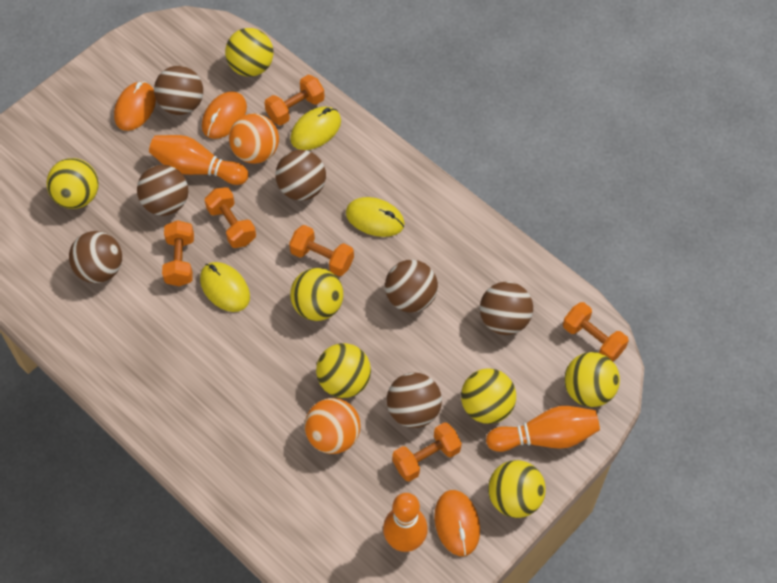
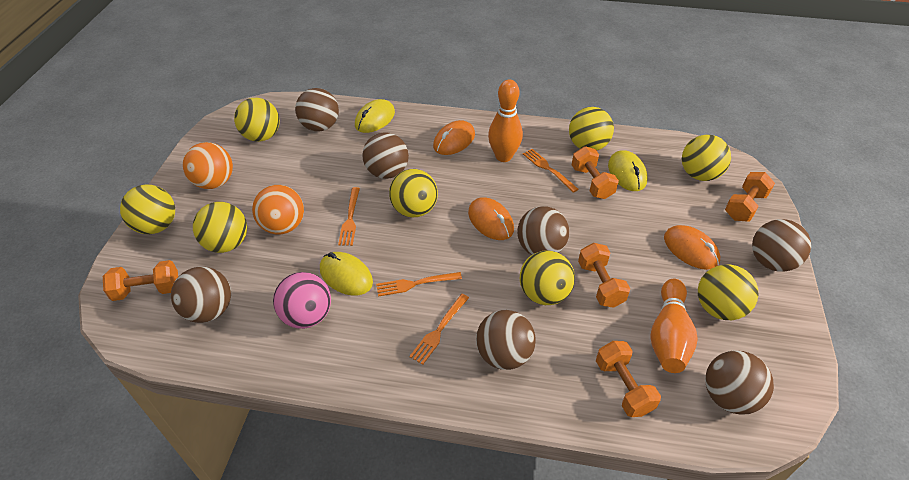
orange bowling pin: [149,135,249,185] [383,493,428,552] [486,406,600,452] = 3 -> [488,79,523,162] [650,279,698,373] = 2
orange dumbbell: [162,220,194,286] [205,187,256,248] [264,75,325,125] [289,225,354,276] [392,422,462,482] [563,302,629,361] = 6 -> [103,260,178,301] [572,146,619,199] [578,243,630,308] [596,341,661,417] [725,172,775,222] = 5
orange fork: none = 0 -> [338,187,360,246] [376,272,462,296] [409,294,469,365] [523,149,578,193] = 4
pink ball: none = 0 -> [273,272,331,329] = 1
yellow ball: [47,158,99,209] [225,28,273,77] [290,268,343,321] [316,343,371,398] [461,368,516,424] [488,460,546,518] [564,352,620,407] = 7 -> [120,185,175,234] [193,202,247,253] [234,98,280,142] [389,169,438,217] [520,251,575,305] [569,107,614,151] [682,135,731,181] [698,264,758,320] = 8

